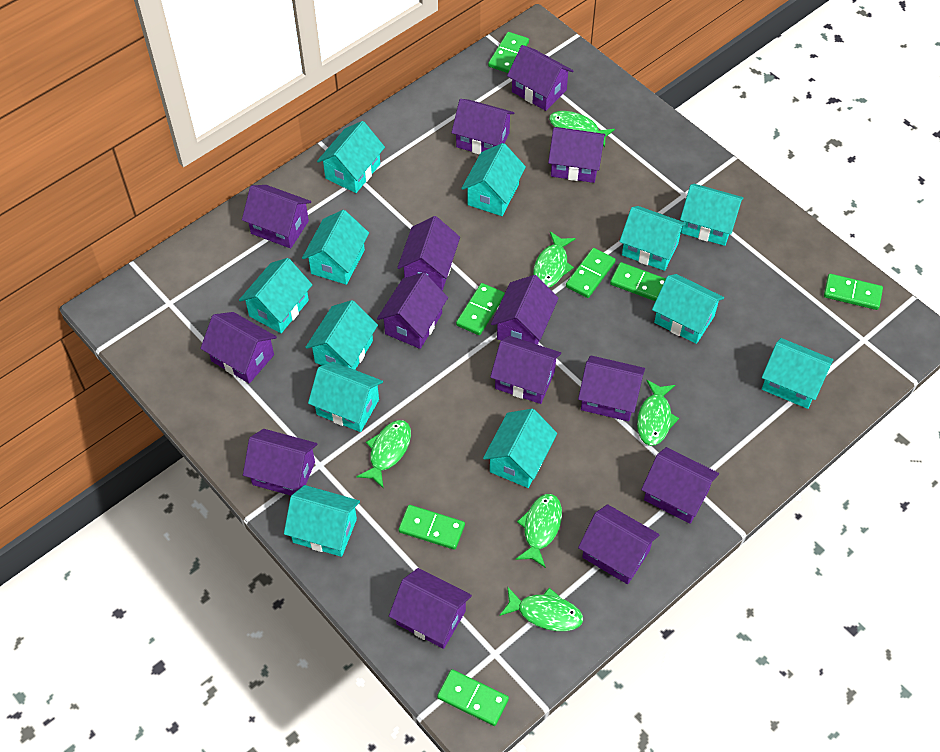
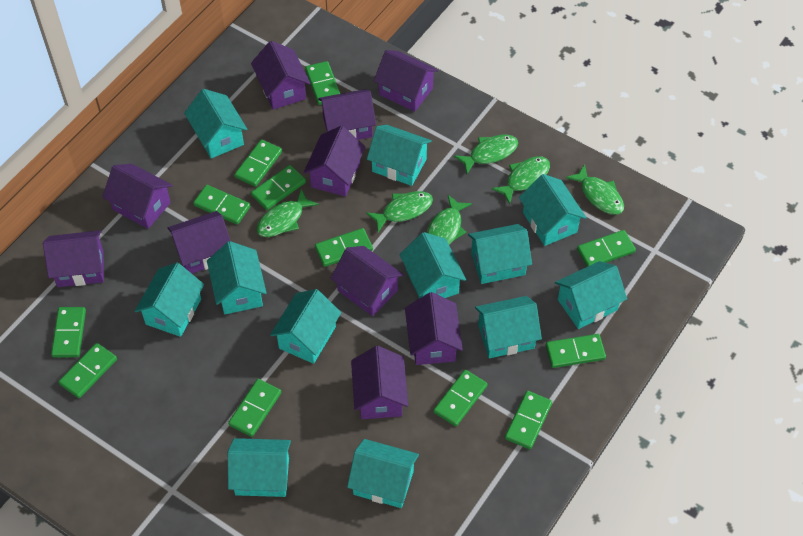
green domino: [398,505,465,550] [437,669,509,726] [456,283,505,335] [488,32,529,73] [566,248,616,298] [610,262,666,301] [824,274,883,310] = 7 -> [51,307,86,357] [59,343,117,398] [193,185,250,225] [228,379,281,437] [234,139,282,187] [251,165,306,210] [305,61,340,105] [315,228,373,267] [433,370,487,426] [505,391,552,449] [546,334,606,368] [577,230,636,267] = 12
purple house: [200,312,277,383] [242,185,311,248] [243,429,318,496] [377,272,448,349] [389,568,472,649] [397,216,460,291] [451,99,514,155] [490,336,561,404] [491,275,559,345] [507,45,573,111] [548,127,605,183] [578,355,645,421] [578,504,660,584] [641,447,719,524] = 14 -> [43,230,104,287] [102,164,173,229] [168,211,230,274] [251,41,310,110] [304,126,365,197] [318,89,376,140] [331,246,404,316] [351,346,408,419] [374,50,438,112] [405,292,463,365] = 10

